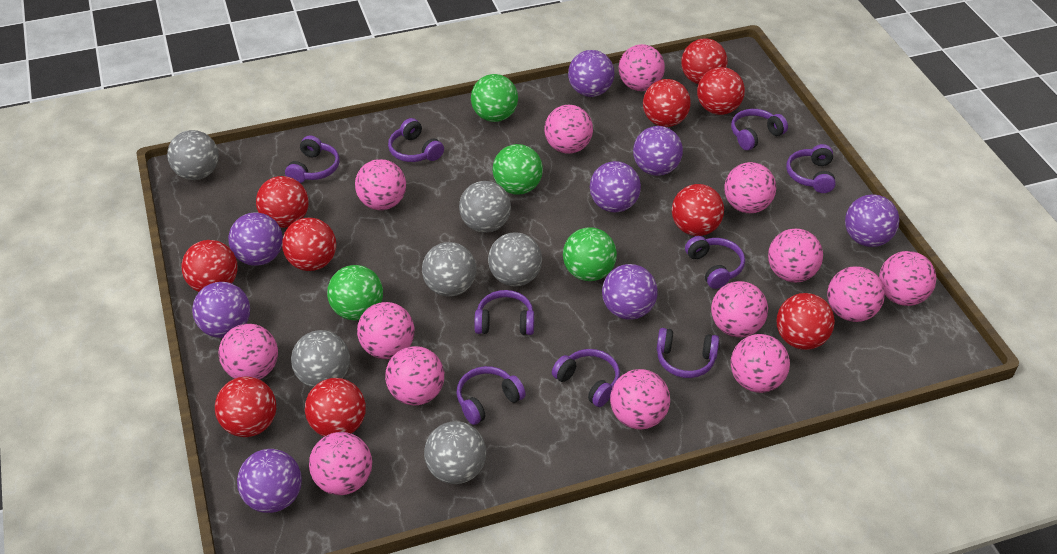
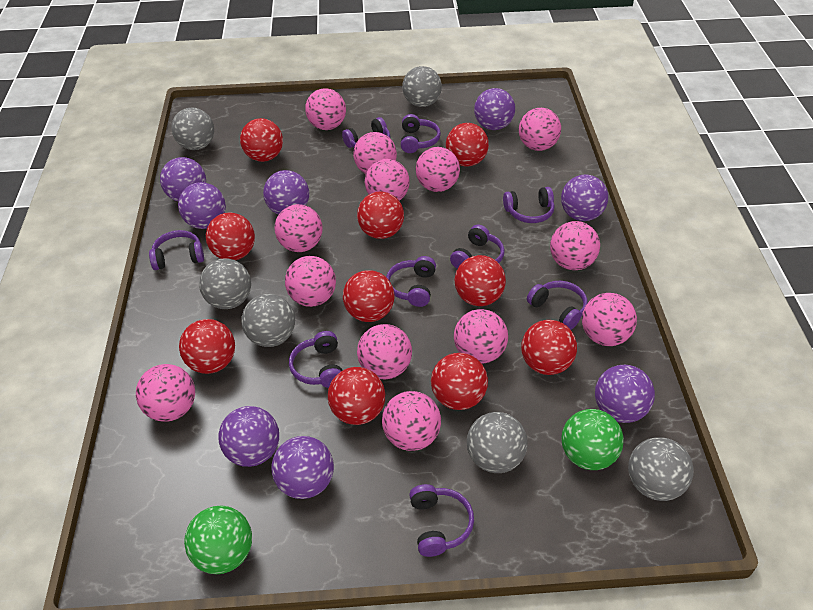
green ball: [327,265,383,321] [471,74,518,122] [492,144,543,195] [563,227,617,281] = 4 -> [184,505,252,574] [562,409,624,470] = 2
pink ball: [218,324,278,380] [309,432,372,495] [355,159,406,210] [357,302,414,359] [385,346,444,406] [544,105,593,154] [610,369,670,429] [618,44,665,91] [711,281,768,337] [724,162,776,213] [731,334,790,393] [768,229,823,282] [827,266,885,322] [879,251,936,306] = 14 -> [136,364,195,422] [275,204,322,252] [285,256,336,307] [305,88,346,130] [353,132,397,174] [357,324,412,379] [365,159,410,201] [382,391,441,451] [415,147,460,192] [454,309,508,364] [519,108,561,151] [550,221,600,270] [582,293,637,346] = 13

